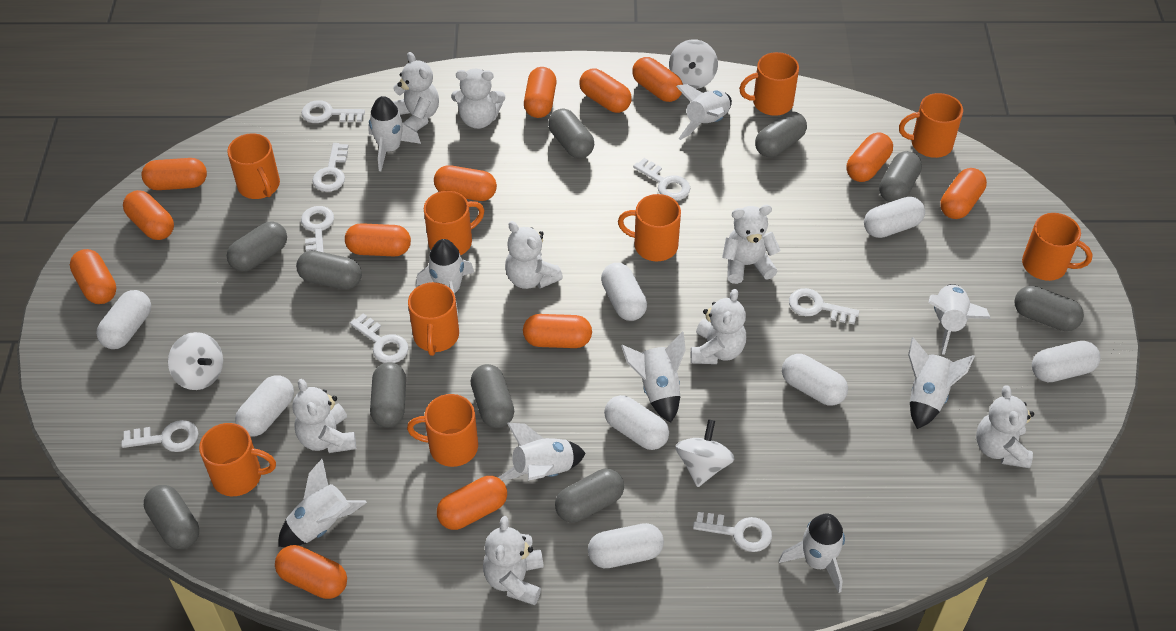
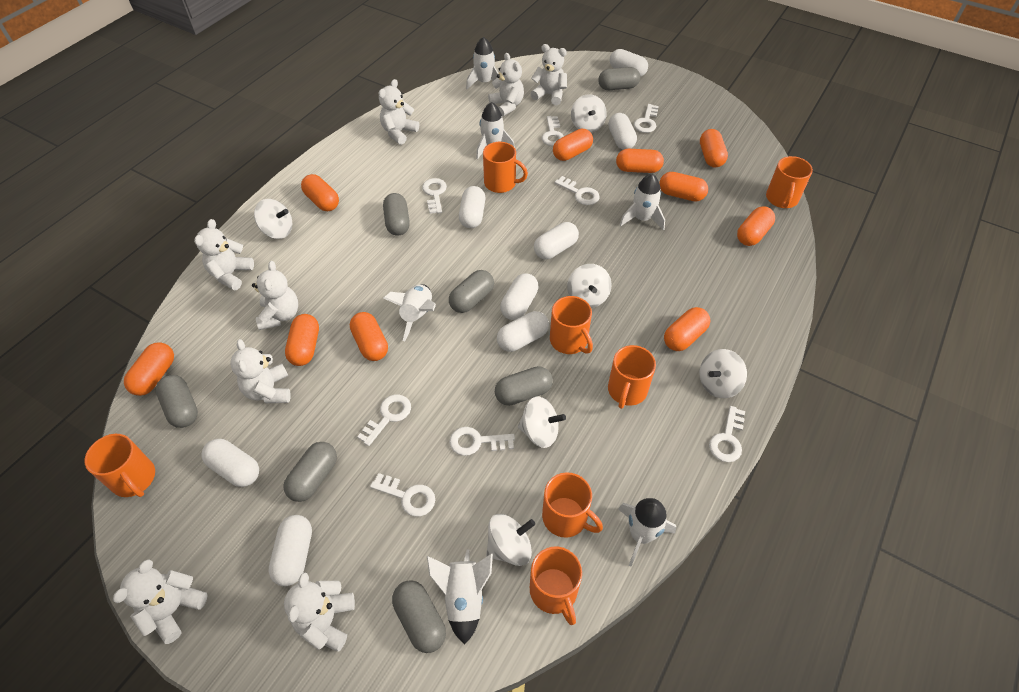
grey capsule: [144,485,199,549] [227,221,287,272] [296,251,362,290] [370,362,406,428] [471,364,514,428] [548,109,594,158] [555,469,624,523] [755,112,807,157] [879,151,922,202] [1014,286,1084,331] = 10 -> [156,375,198,428] [283,442,337,502] [383,193,410,235] [392,580,446,653] [449,270,494,313] [495,366,553,406] [598,67,640,90] = 7
orange capsule: [70,249,116,304] [123,190,174,240] [142,158,207,190] [275,545,347,599] [345,223,411,256] [434,165,497,201] [437,476,507,530] [523,314,592,348] [524,67,557,118] [579,68,632,113] [632,57,683,102] [847,132,893,182] [940,168,987,219] = 13 -> [124,342,174,396] [285,314,319,366] [301,174,339,211] [350,312,388,361] [553,128,593,161] [616,149,664,173] [659,172,708,202] [664,307,710,351] [700,129,728,168] [737,206,775,246] = 10
orange mug: [199,423,276,496] [227,133,280,199] [407,394,478,467] [408,282,459,356] [424,191,484,256] [618,194,681,261] [739,52,799,116] [899,93,963,158] [1022,213,1093,281] = 9 -> [84,434,155,497] [483,142,528,193] [530,546,582,625] [542,472,603,538] [550,296,593,354] [608,345,656,409] [766,156,813,208] = 7
white rocket: [278,459,367,547] [368,96,421,171] [416,239,474,316] [498,423,585,481] [621,332,686,423] [676,84,732,140] [779,514,845,593] [908,337,975,429] [929,284,991,355] = 9 -> [383,284,436,341] [427,550,493,644] [466,37,499,89] [476,102,515,160] [618,498,676,566] [620,174,665,231] = 6
white spinning top: [168,332,223,390] [669,39,718,89] [675,420,735,487] = 3 -> [254,199,292,239] [486,514,535,566] [518,397,566,448] [567,264,612,308] [571,94,607,132] [699,349,747,398] = 6

